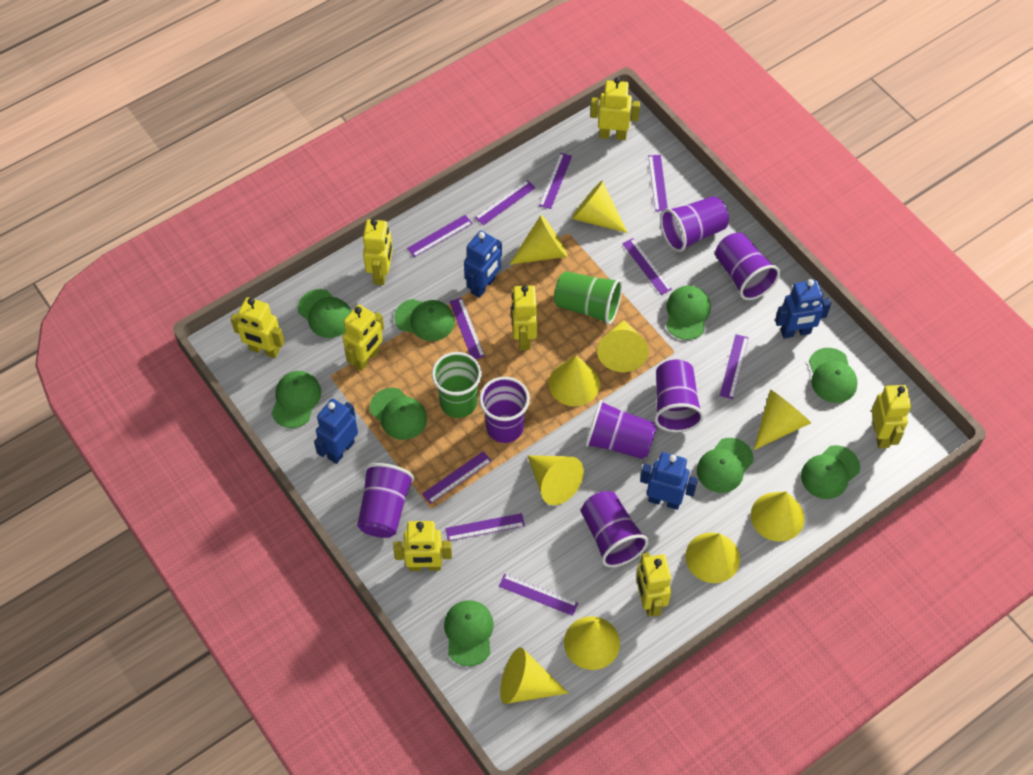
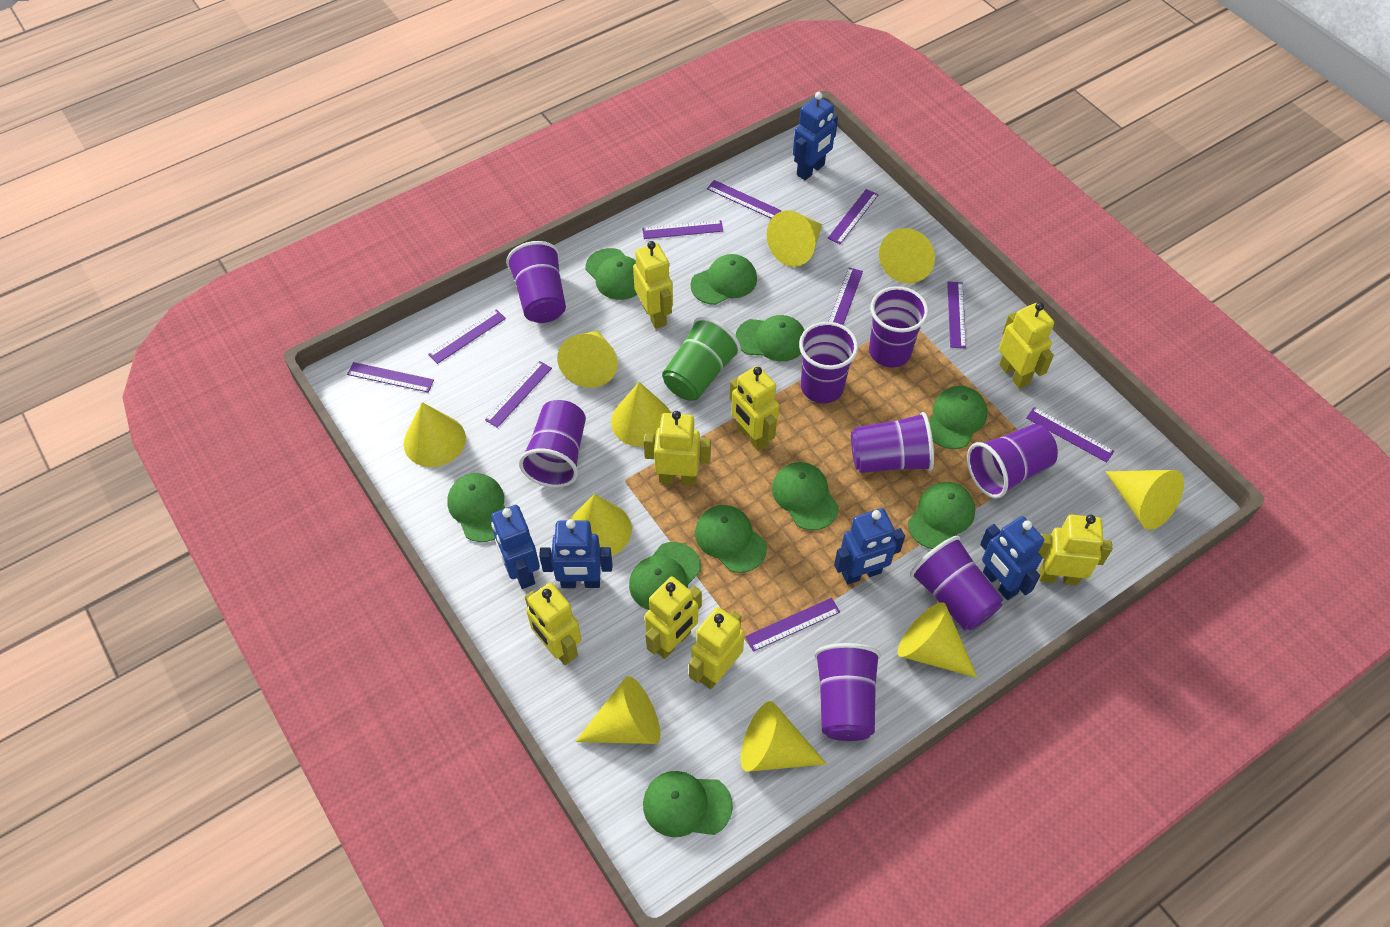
blue robot: [314,399,358,464] [464,231,502,298] [640,452,698,510] [775,279,831,338] = 4 -> [491,505,540,589] [539,519,613,588] [793,92,838,180] [834,508,905,585] [980,516,1044,600] = 5
green cap: [271,371,321,428] [298,289,351,338] [370,388,427,440] [394,299,455,341] [444,600,494,667] [666,285,711,340] [697,438,754,493] [801,445,860,499] [809,348,858,403] = 9 -> [447,473,505,542] [585,248,637,300] [629,542,701,610] [643,771,733,837] [690,254,757,305] [695,505,767,573] [735,315,805,361] [772,462,839,530] [908,482,975,549] [929,386,987,449] = 10
green cup: [432,352,482,418] [554,271,622,325] = 2 -> [662,317,741,401] = 1
purple cup: [357,463,414,538] [479,377,530,443] [581,491,649,567] [585,400,657,459] [654,360,704,432] [660,196,729,252] [715,232,780,300] = 7 -> [506,241,566,323] [519,400,586,487] [799,322,858,403] [814,643,881,741] [851,412,934,473] [869,286,929,367] [910,536,1003,631] [967,424,1058,499] = 8

